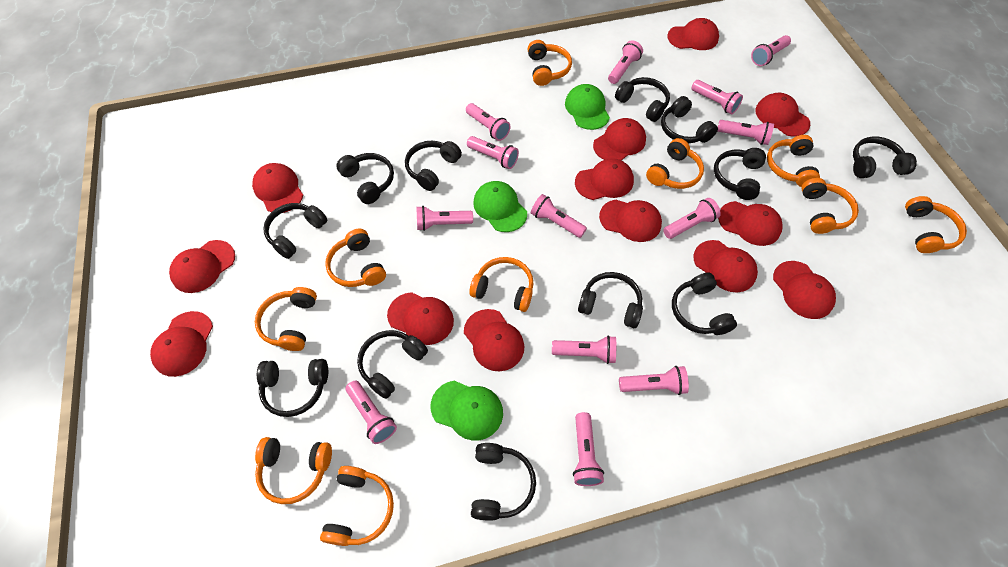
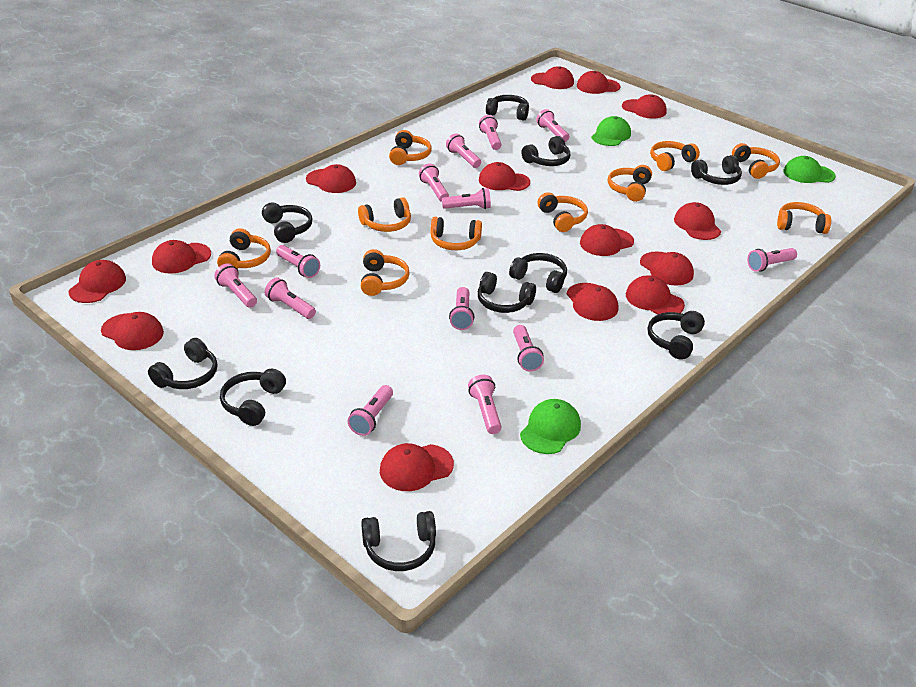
black headphones: [257,359,328,417] [263,203,327,259] [336,153,394,204] [357,330,428,399] [405,141,462,191] [471,443,536,520] [578,272,643,328] [615,77,670,122] [661,96,718,143] [672,273,737,335] [714,148,766,200] [853,136,917,178] = 12 -> [148,338,217,389] [220,368,286,426] [262,202,312,243] [361,511,436,571] [478,272,536,313] [486,95,529,121] [509,253,567,293] [522,136,570,166] [648,311,705,360] [691,155,742,185] = 10
red cap: [150,311,213,377] [169,240,235,293] [252,163,303,213] [387,292,454,345] [464,309,524,371] [575,158,634,200] [593,118,646,160] [599,200,662,242] [667,18,719,50] [693,240,758,292] [718,201,783,246] [755,93,810,137] [773,261,836,319] = 13 -> [69,260,126,303] [101,312,164,350] [152,240,211,274] [306,164,356,193] [380,443,454,491] [479,162,530,191] [531,66,574,89] [567,283,618,321] [577,71,621,94] [580,224,634,256] [622,94,667,119] [626,275,685,315] [640,251,694,286] [674,202,721,240] = 14

